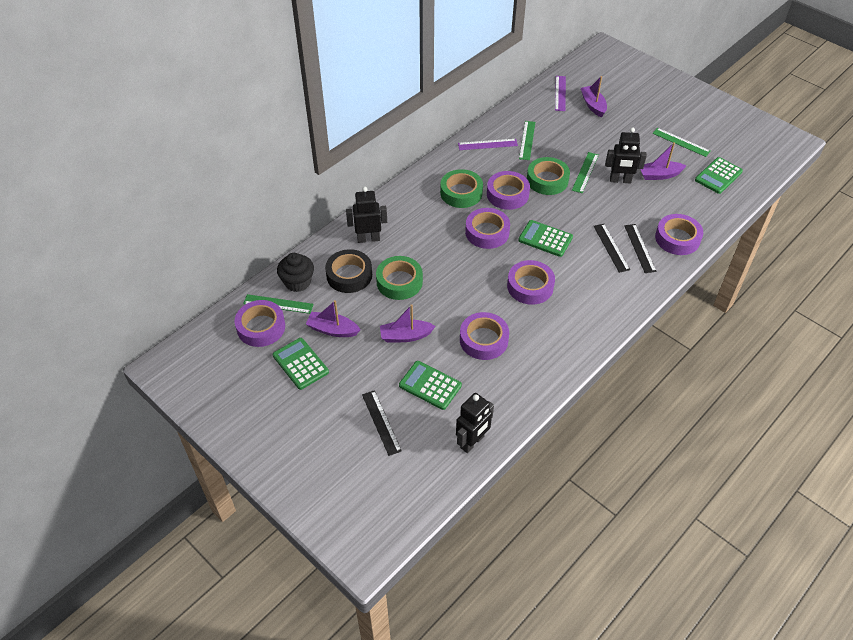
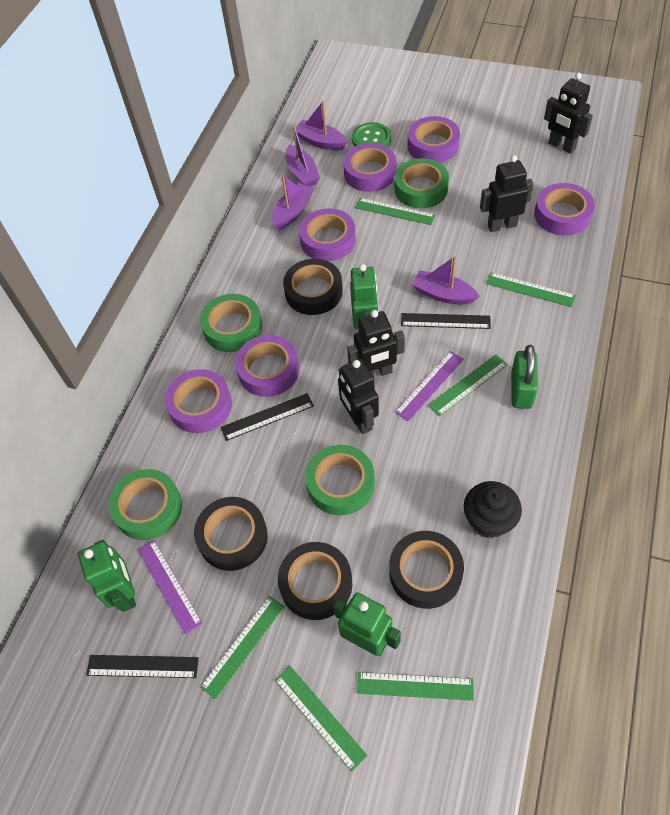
black robot: [346,187,387,243] [456,393,494,453] [605,127,647,184] = 3 -> [338,359,379,434] [347,310,405,377] [480,155,534,232] [544,72,593,154] = 4
black tape: [325,249,372,293] = 1 -> [194,497,268,571] [278,542,352,620] [283,259,343,315] [389,531,464,609] = 4
green button: none = 0 -> [352,122,391,147] = 1
green calculator: [273,338,329,390] [399,361,462,410] [518,220,573,257] [695,157,743,194] = 4 -> none = 0
green padlock: none = 0 -> [511,345,538,409] = 1
green robot: none = 0 -> [78,540,136,612] [333,592,401,656] [350,264,378,329] = 3
green ruler: [243,294,314,314] [519,121,535,160] [572,152,599,193] [652,128,710,157] = 4 -> [200,596,285,700] [275,666,367,772] [355,198,435,225] [357,672,474,701] [428,354,508,416] [486,273,576,307] = 6
green tape: [376,256,423,300] [440,169,483,208] [527,157,570,195] = 3 -> [109,469,182,540] [200,294,262,352] [305,445,375,515] [395,158,449,208] = 4

